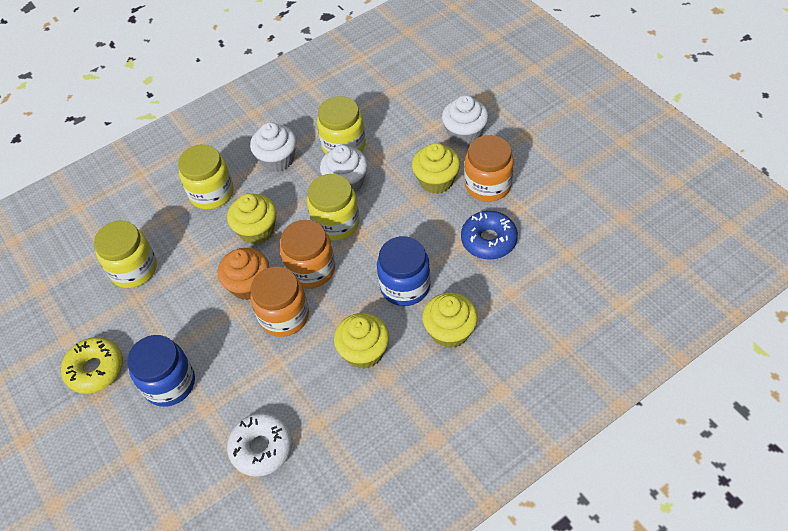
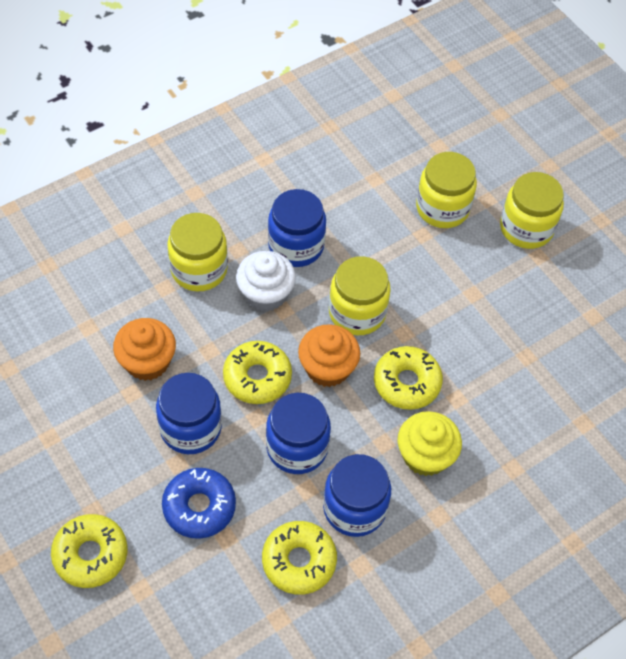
blue jar: [127,335,195,407] [377,236,431,306] = 2 -> [156,373,222,454] [266,393,331,474] [268,189,326,267] [323,454,391,537] = 4
orange cupcake: [218,248,269,300] = 1 -> [113,318,176,381] [298,324,360,387] = 2
orange jar: [250,267,309,337] [280,220,335,288] [464,135,514,202] = 3 -> none = 0
white cupcake: [250,122,297,172] [320,145,368,192] [442,95,488,145] = 3 -> [236,251,296,312] = 1
white donut: [227,413,292,477] = 1 -> none = 0
yellow cupcake: [227,194,277,244] [334,313,389,369] [412,143,460,194] [423,293,478,348] = 4 -> [397,411,462,476] = 1
yellow donut: [61,337,123,394] = 1 -> [51,514,128,588] [223,341,292,404] [262,521,337,595] [374,346,443,410] = 4

